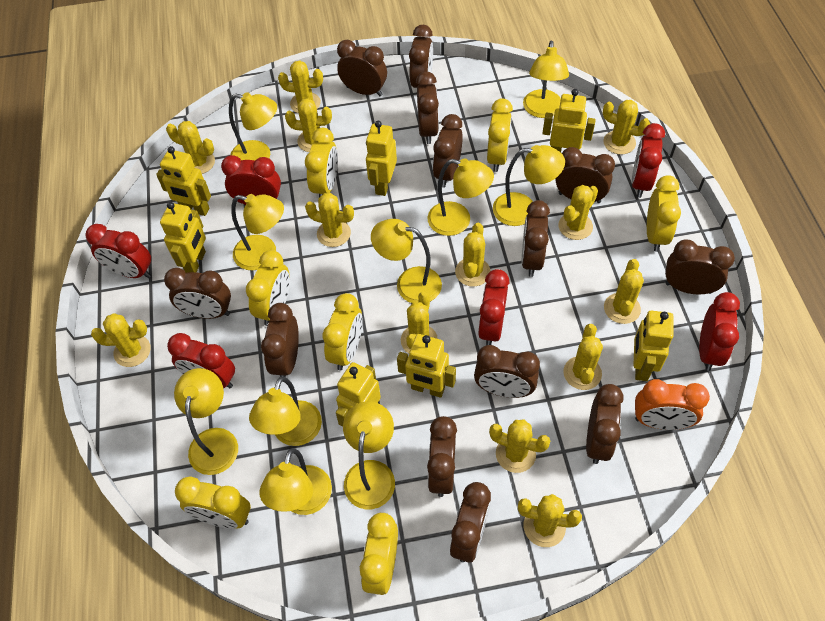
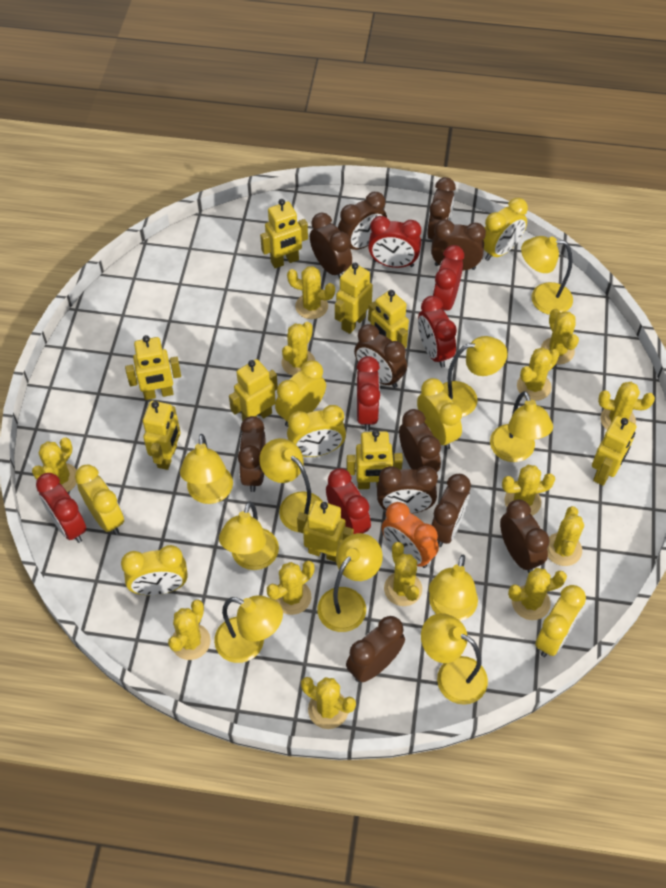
brown clock: [164,268,231,319] [261,303,299,378] [337,40,387,96] [409,25,433,88] [416,72,439,144] [427,416,457,497] [433,114,463,187] [450,482,491,562] [474,345,540,398] [521,200,550,277] [556,147,615,203] [586,384,624,464] [665,240,735,294] = 13 -> [238,416,266,492] [310,213,352,278] [338,192,387,250] [346,616,405,682] [354,324,407,388] [377,466,438,513] [399,409,441,472] [427,177,456,240] [431,219,486,271] [432,474,471,547] [500,500,550,573] = 11
yellow robot: [156,146,211,216] [160,202,206,273] [336,362,381,427] [366,121,397,196] [397,334,456,398] [542,89,596,152] [634,311,674,381] = 7 -> [125,335,181,400] [143,401,181,470] [229,359,278,421] [260,199,308,268] [297,500,354,562] [335,263,373,334] [346,430,403,489] [368,290,409,348] [592,416,637,486] = 9

